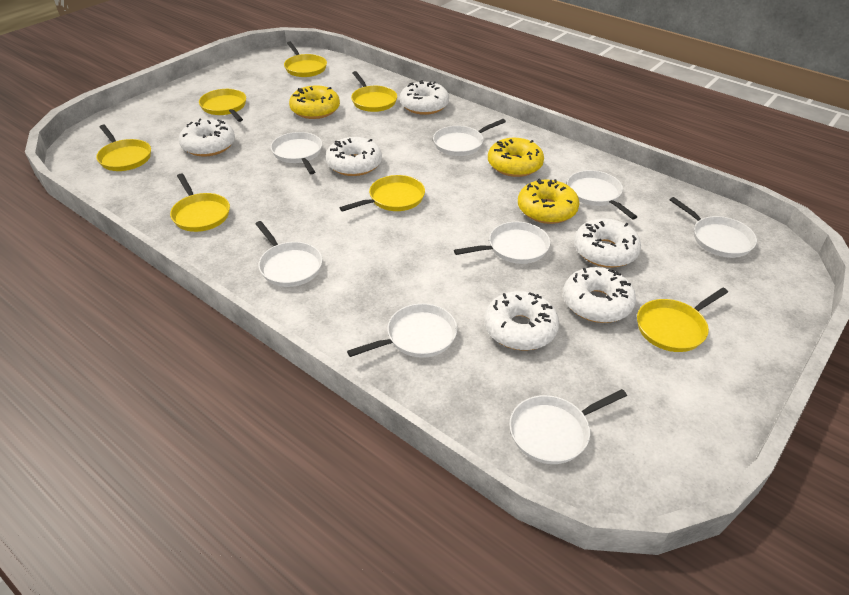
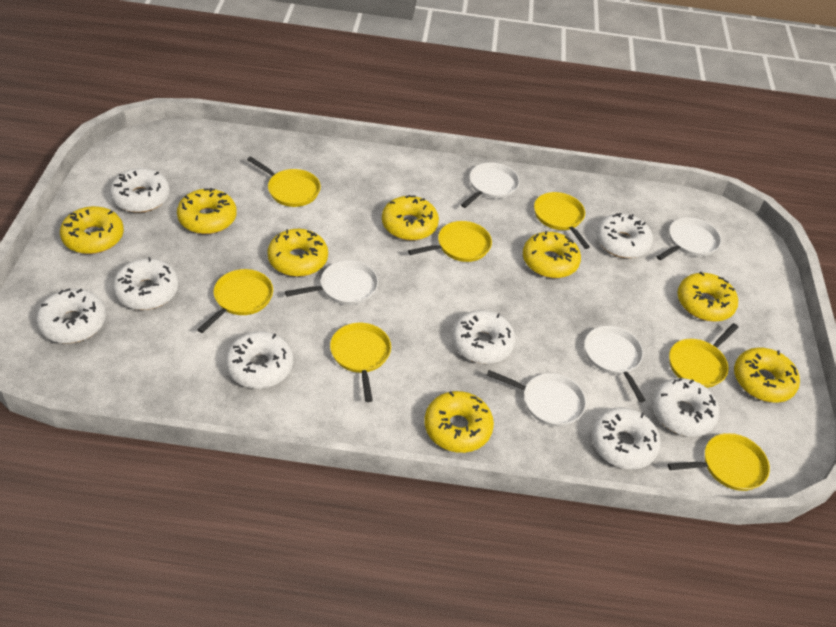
white donut: [179,119,235,157] [326,137,382,176] [400,80,449,115] [484,291,559,350] [563,267,636,323] [574,218,641,268] = 6 -> [36,288,106,343] [110,168,170,213] [112,257,179,310] [225,331,293,389] [452,310,516,364] [591,407,661,469] [596,213,653,258] [652,378,719,437] = 8
white pan: [255,221,322,287] [271,132,322,174] [347,303,457,358] [433,119,506,156] [454,222,550,264] [509,389,627,464] [567,170,637,220] [670,197,757,258] = 8 -> [285,260,378,305] [461,162,519,208] [487,370,586,427] [584,326,646,402] [656,217,721,260] = 5
yellow donut: [289,85,340,119] [488,138,544,177] [518,178,579,224] = 3 -> [60,206,124,254] [177,188,237,234] [267,229,328,277] [382,195,439,240] [424,391,494,453] [523,231,581,278] [677,272,738,322] [734,347,800,403] = 8

